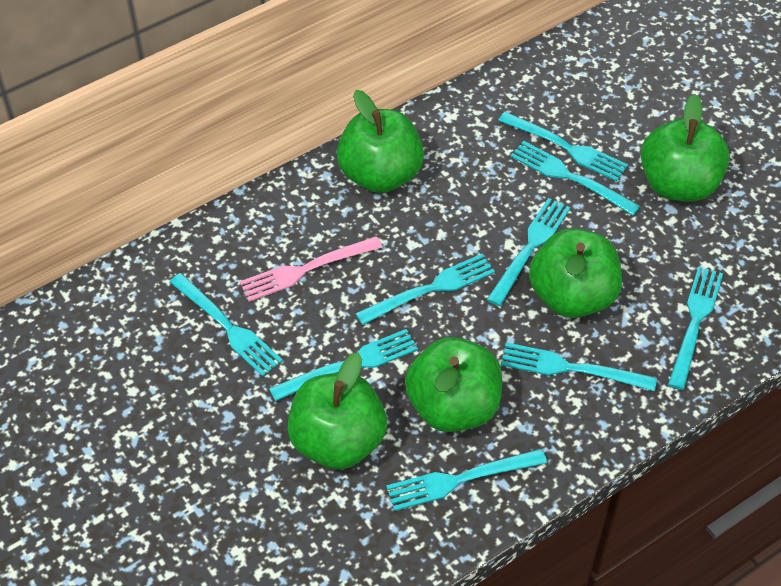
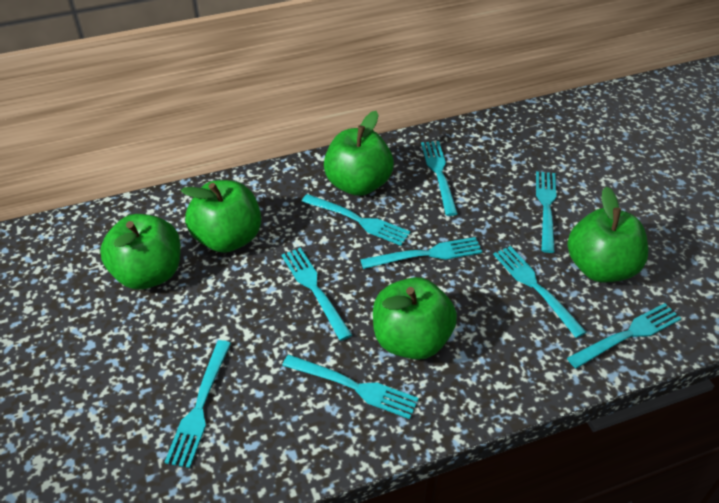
pink fork: [240,236,382,302] = 1 -> none = 0

